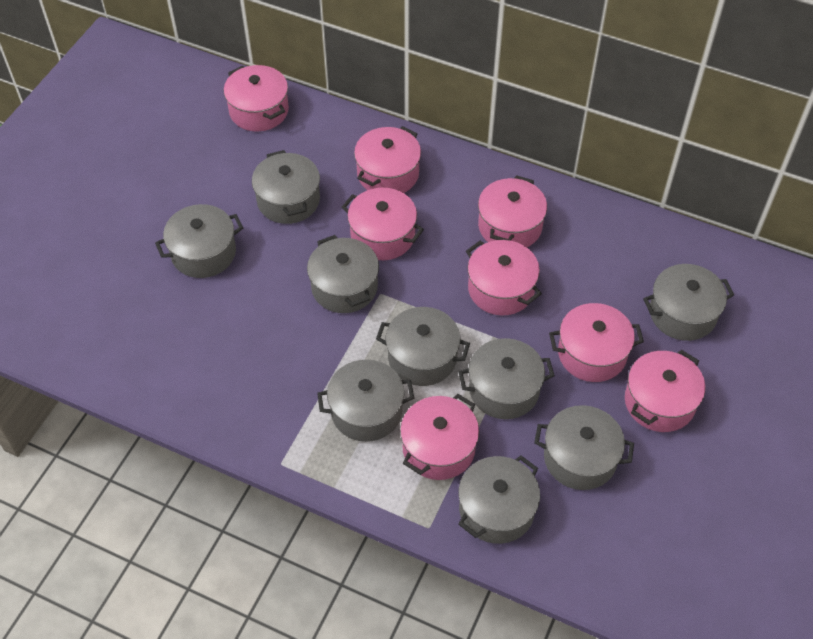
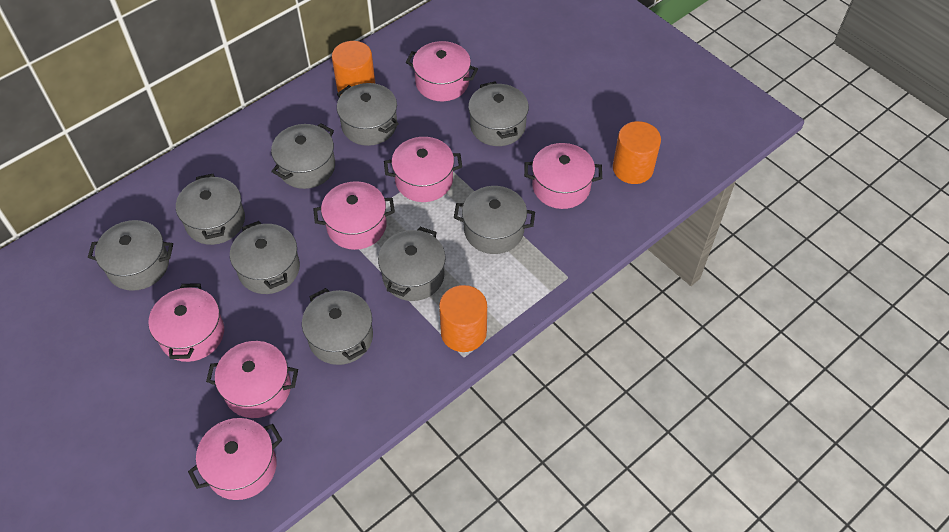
orange cylinder: none = 0 -> [332,41,375,95] [439,285,487,352] [613,121,661,184] = 3
pink pot: [224,65,289,132] [342,188,424,260] [354,126,421,193] [400,394,479,480] [466,240,542,315] [478,175,547,247] [549,303,644,382] [625,350,705,432] = 8 -> [148,283,224,362] [188,418,282,500] [206,341,298,418] [313,181,395,250] [384,137,462,202] [406,41,478,101] [524,143,602,209] = 7

